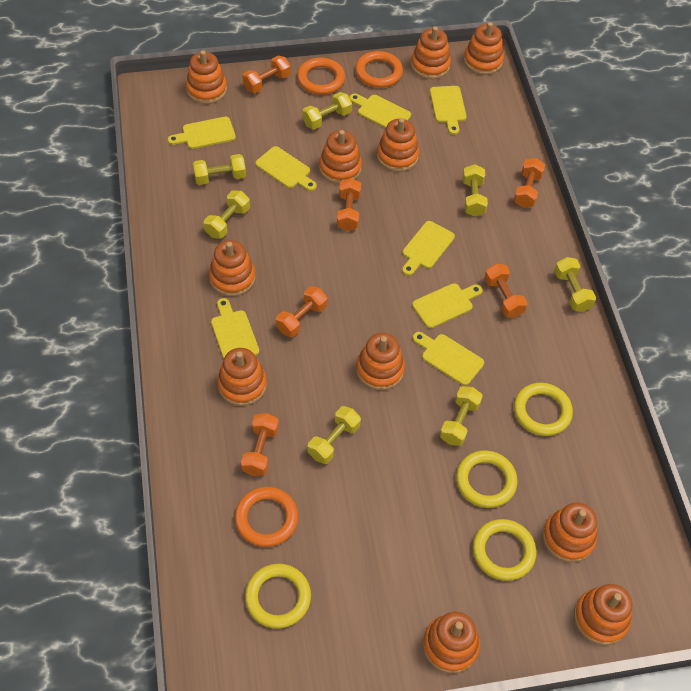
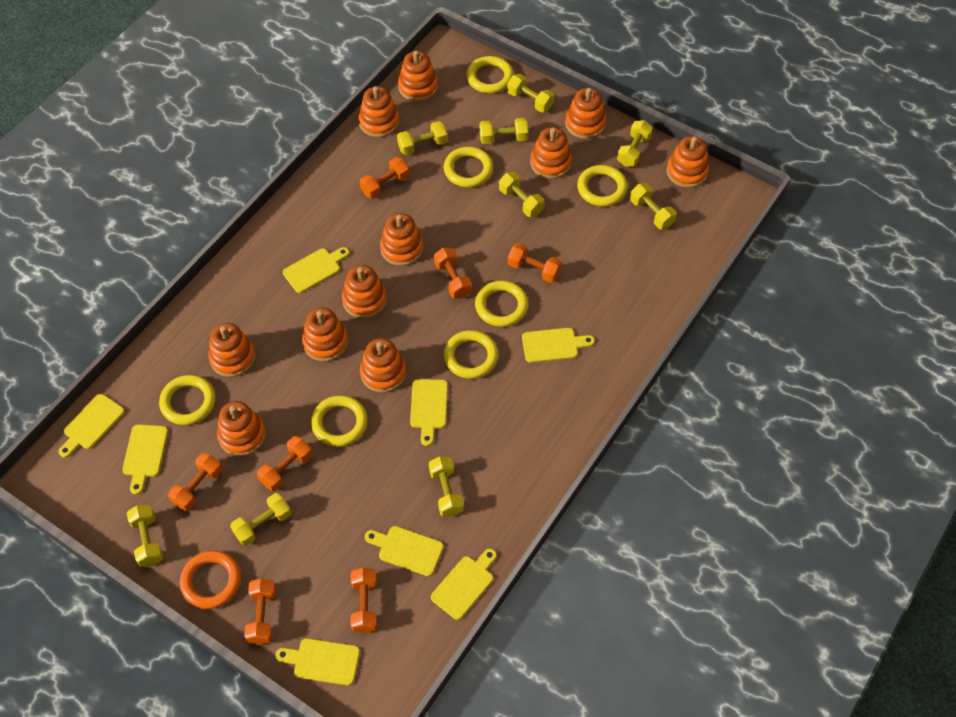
orange dumbbell: [241,413,279,476] [242,56,291,93] [276,286,327,337] [337,178,361,231] [484,264,527,318] [514,158,545,208] = 6 -> [168,453,222,511] [244,578,276,644] [257,436,312,491] [350,568,377,633] [360,157,410,199] [434,248,472,298] [508,243,562,283] = 7
orange ring: [235,487,298,547] [297,58,345,95] [355,51,403,88] = 3 -> [180,550,241,609] = 1
yellow dumbbell: [193,154,246,185] [204,190,250,239] [302,92,352,129] [308,406,361,464] [440,386,483,446] [462,164,488,216] [554,257,596,312] = 7 -> [127,505,163,567] [230,493,292,546] [397,121,448,155] [429,456,464,517] [480,118,529,144] [499,172,545,217] [507,74,554,113] [617,120,653,167] [630,183,677,229] = 9
yellow ring: [245,564,311,629] [456,450,518,508] [473,519,536,581] [514,383,573,436] = 4 -> [159,375,216,425] [311,395,368,447] [444,147,493,188] [444,330,498,379] [466,56,514,93] [475,280,528,327] [577,165,627,207] = 7

